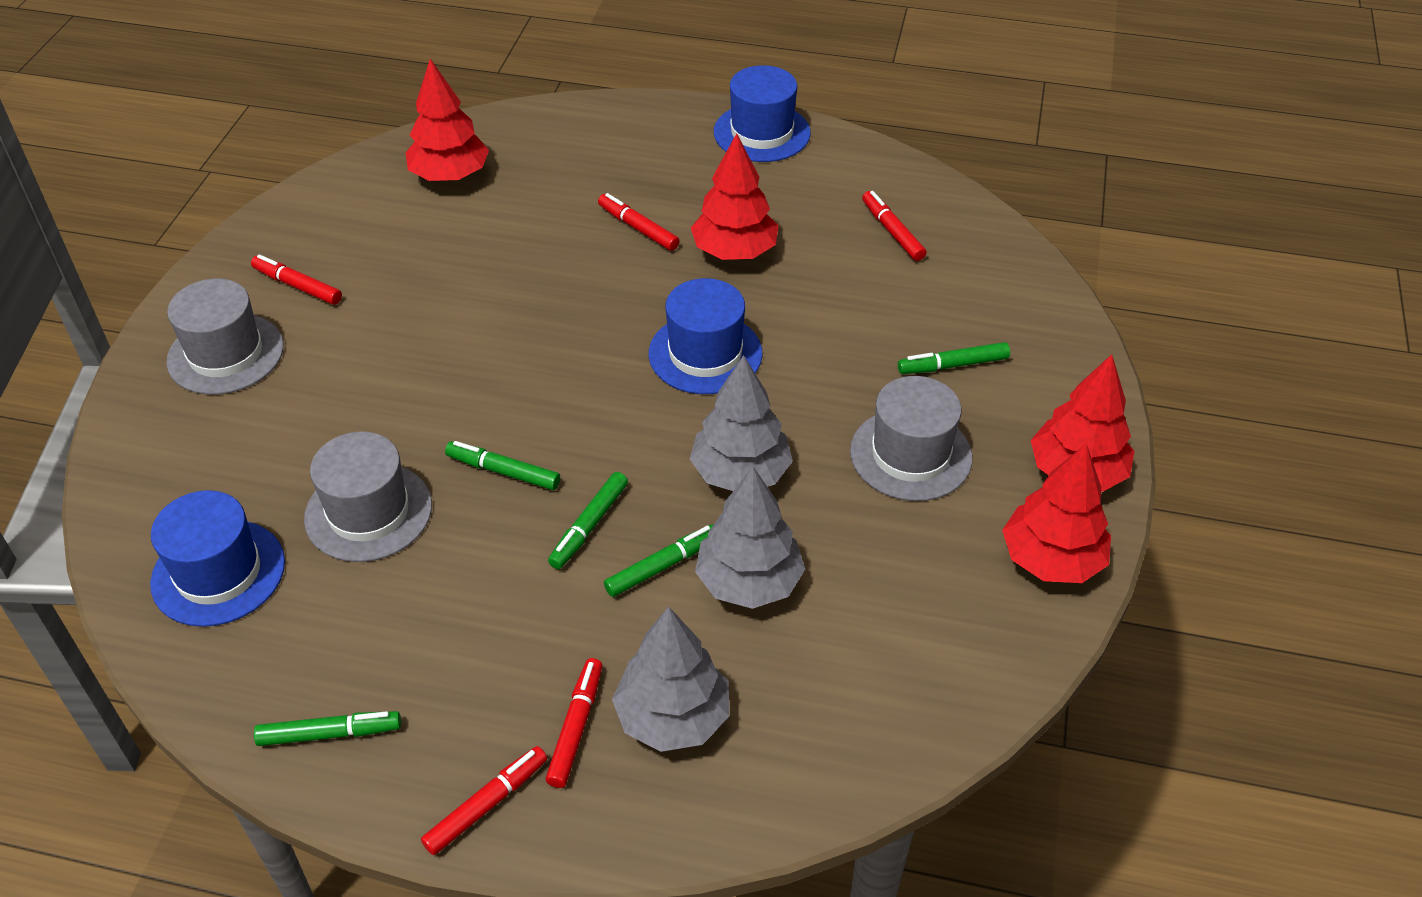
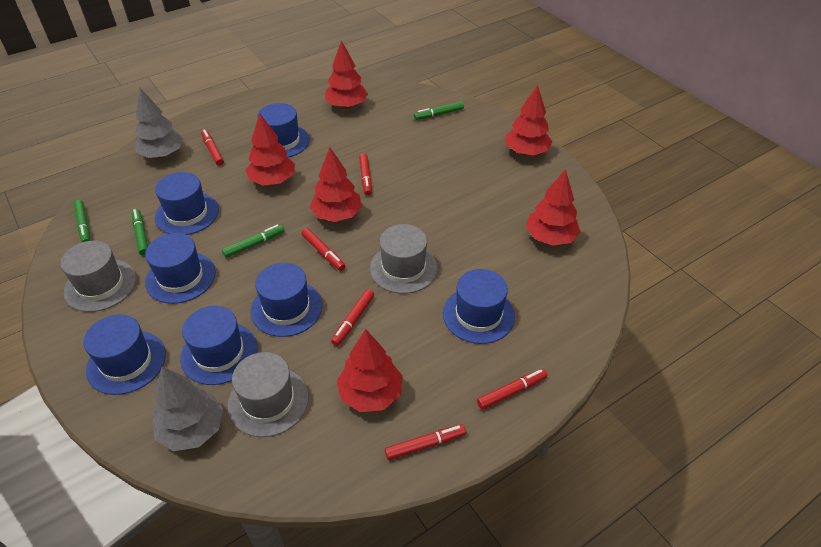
blue hat: [150,490,285,627] [649,278,763,394] [714,65,811,162] = 3 -> [83,314,166,395] [145,233,216,304] [155,172,219,235] [180,306,257,385] [251,263,323,337] [257,103,310,158] [443,269,515,344] = 7
green marker: [254,711,401,746] [445,441,560,490] [548,472,628,569] [604,524,713,597] [898,342,1010,374] = 5 -> [73,200,90,242] [132,209,148,256] [222,225,284,258] [414,102,464,120] = 4
grey tree: [612,606,729,752] [690,355,793,491] [695,467,805,609] = 3 -> [135,88,184,158] [152,367,223,451] = 2
red marker: [251,254,342,305] [421,746,547,855] [546,658,603,788] [598,193,680,251] [862,191,926,261] = 5 -> [201,129,224,166] [301,228,345,271] [331,289,374,346] [359,153,372,196] [385,424,466,460] [477,369,547,410] = 6
red tree: [405,59,489,182] [691,133,779,260] [1002,443,1111,583] [1031,354,1134,492] = 4 -> [246,113,295,186] [310,147,362,222] [325,40,368,108] [337,329,403,412] [506,85,552,155] [526,169,580,246] = 6

